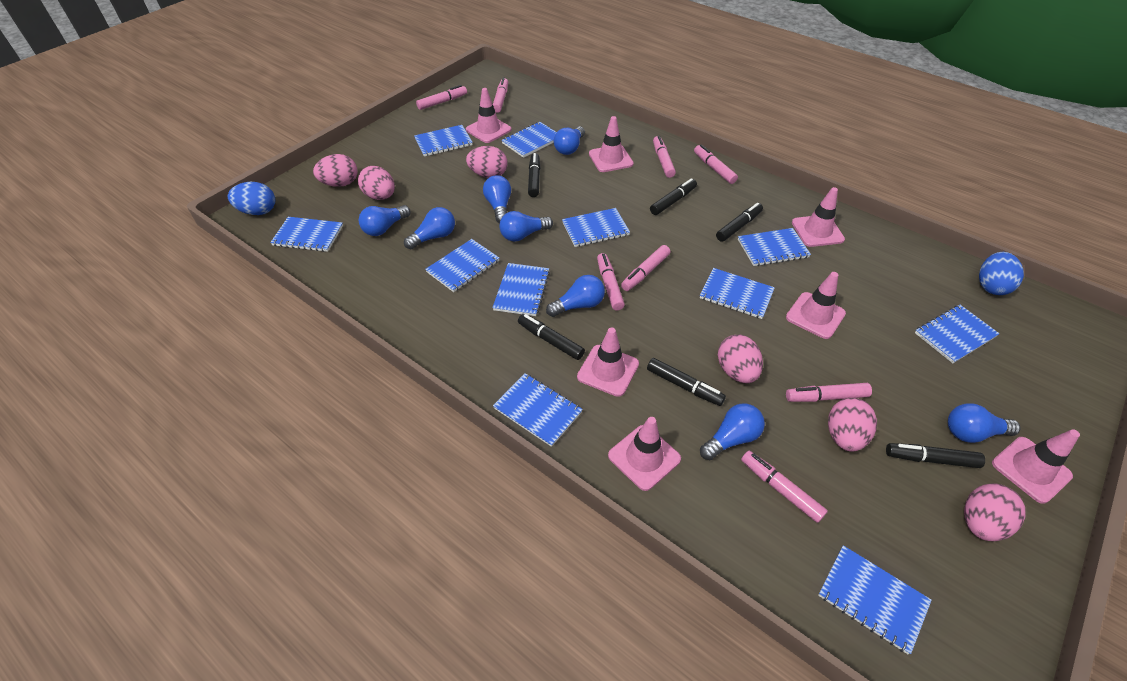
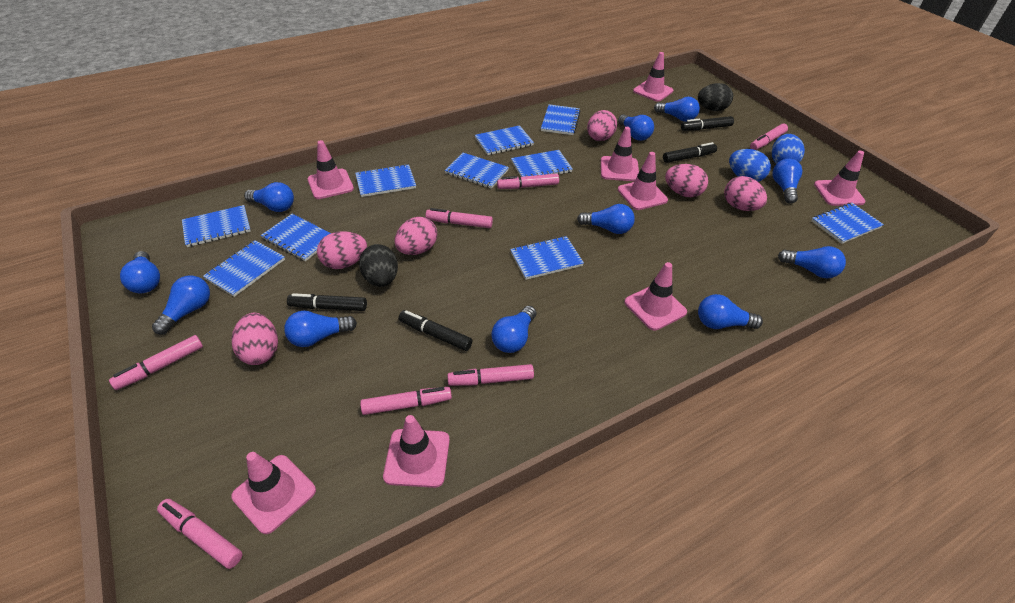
black egg: none = 0 -> [359,244,398,287] [698,83,733,111] = 2
black marker: [518,314,585,360] [528,153,540,197] [647,358,726,406] [650,178,697,215] [716,203,763,242] [886,443,985,468] = 6 -> [287,293,367,311] [399,310,472,351] [663,142,717,163] [681,116,734,131] = 4
blue light bulb: [359,205,411,236] [404,207,455,249] [483,175,511,223] [499,211,553,242] [546,275,605,317] [554,126,585,155] [700,404,765,460] [948,403,1020,443] = 8 -> [120,251,160,293] [152,276,210,334] [244,182,294,212] [284,311,357,347] [491,306,536,353] [577,204,635,234] [618,114,654,141] [654,97,700,122] [698,294,763,329] [772,158,803,204] [778,246,846,278] = 11
blue notebook: [270,217,343,252] [414,125,473,156] [425,239,499,292] [492,263,550,316] [493,373,583,447] [502,122,557,158] [562,208,630,247] [700,268,775,319] [738,228,811,266] [818,545,932,654] [915,305,1000,363] = 11 -> [182,205,251,247] [203,240,285,297] [261,214,331,261] [355,164,416,197] [445,153,509,189] [475,125,534,155] [510,236,584,280] [511,150,573,177] [541,104,581,135] [812,203,884,244] = 10
pink marker: [416,85,467,110] [493,77,508,113] [597,253,625,310] [621,245,670,291] [653,136,676,178] [694,145,738,184] [741,451,828,523] [786,383,872,402] = 8 -> [109,335,203,390] [157,499,243,569] [360,387,452,415] [425,208,493,228] [447,364,534,386] [497,174,559,189] [750,124,788,150] = 7
pink traffic cone: [466,88,511,143] [577,327,639,397] [589,116,634,172] [608,417,681,491] [786,272,846,339] [792,187,845,247] [992,429,1080,504] = 7 -> [231,452,316,534] [307,140,354,199] [383,415,450,488] [601,127,639,181] [618,152,668,210] [624,262,687,331] [633,52,673,102] [814,151,865,206] = 8

